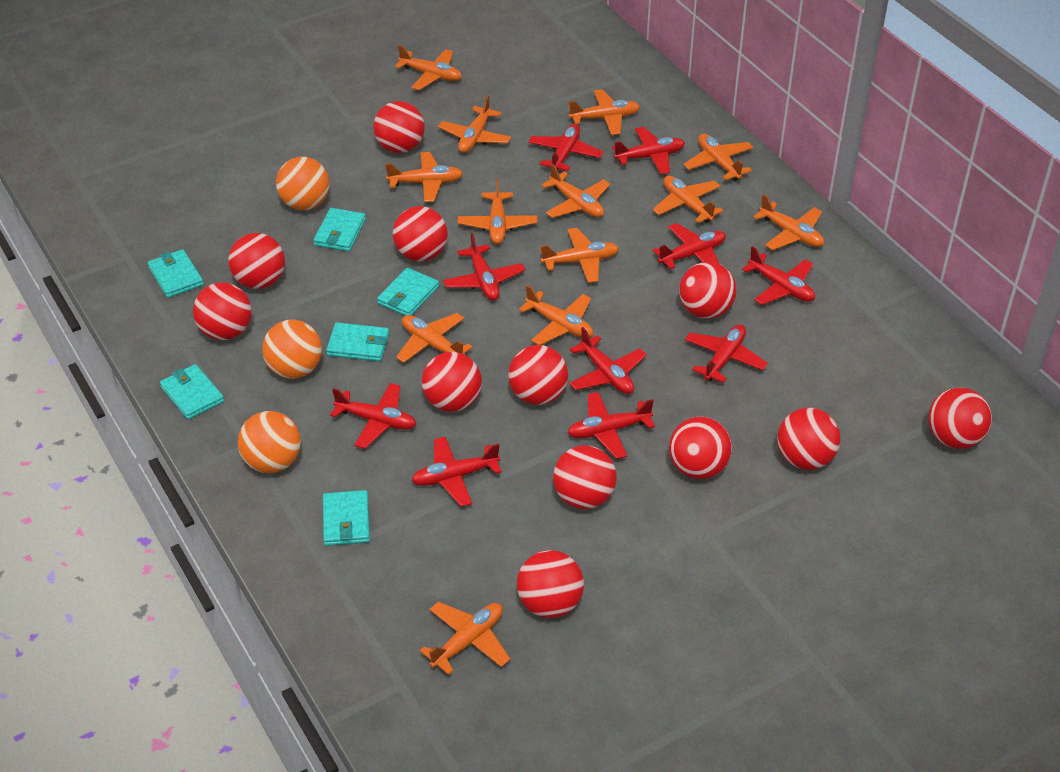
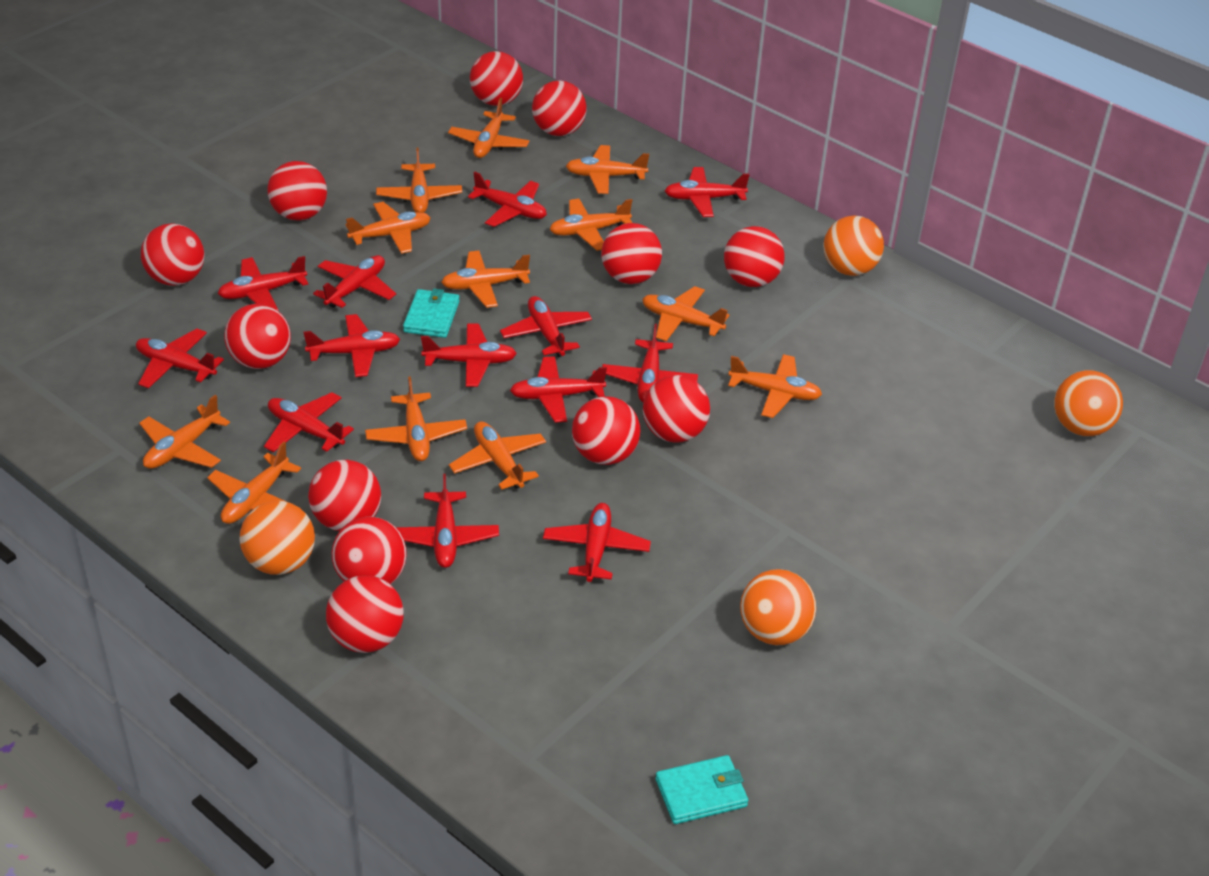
orange ball: [238,411,301,473] [262,320,322,379] [276,157,330,210] = 3 -> [239,501,315,575] [740,569,816,645] [823,216,884,276] [1054,370,1123,436] = 4
orange plane: [385,152,463,202] [395,45,462,90] [396,313,473,363] [420,602,510,675] [438,95,511,153] [458,178,537,244] [519,285,593,345] [540,228,619,283] [541,163,610,218] [569,89,640,135] [653,176,723,223] [683,134,754,181] [753,194,824,250] = 13 -> [139,395,230,469] [207,442,301,524] [346,202,431,254] [365,376,467,461] [376,148,462,213] [441,251,530,308] [448,98,529,158] [449,421,546,490] [549,198,632,251] [566,145,649,194] [642,286,729,341] [728,354,822,418] = 12
red plane: [330,383,416,449] [412,437,502,507] [443,233,525,300] [528,124,603,171] [567,392,655,459] [569,327,647,394] [612,127,685,175] [653,223,726,269] [685,324,768,383] [742,246,815,305] = 10 -> [136,329,224,389] [218,256,308,311] [264,392,354,452] [304,314,400,377] [313,255,396,308] [396,474,499,568] [421,324,517,387] [468,172,547,227] [500,296,592,357] [510,356,607,423] [543,503,651,582] [602,324,698,402] [665,167,749,217] = 13
turquoise wallet: [148,249,204,298] [160,364,224,420] [313,208,366,251] [323,490,370,546] [326,322,389,361] [377,268,439,316] = 6 -> [403,288,460,338] [655,755,748,824] = 2

